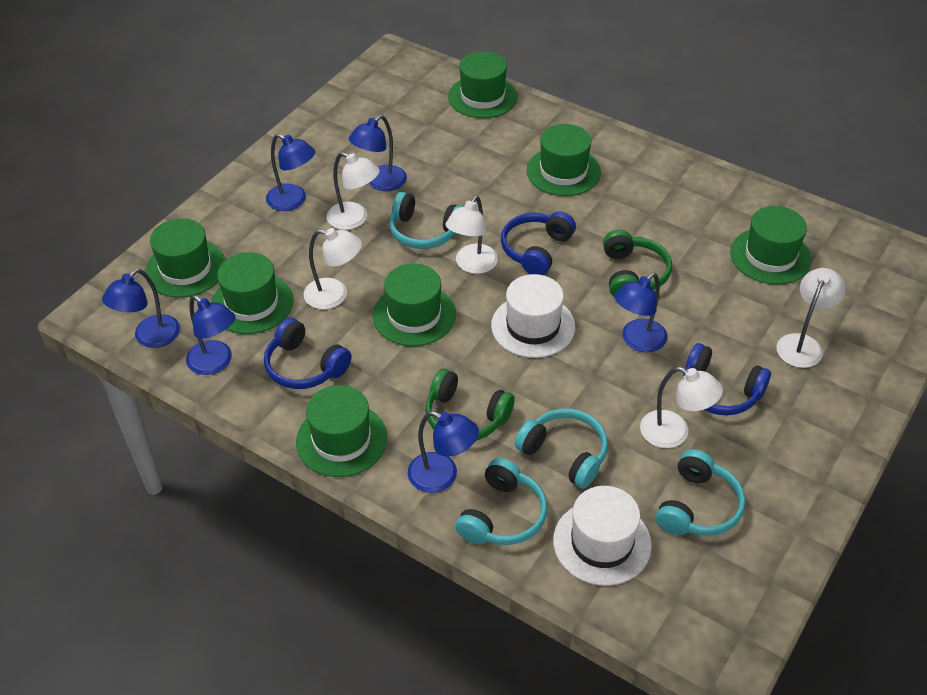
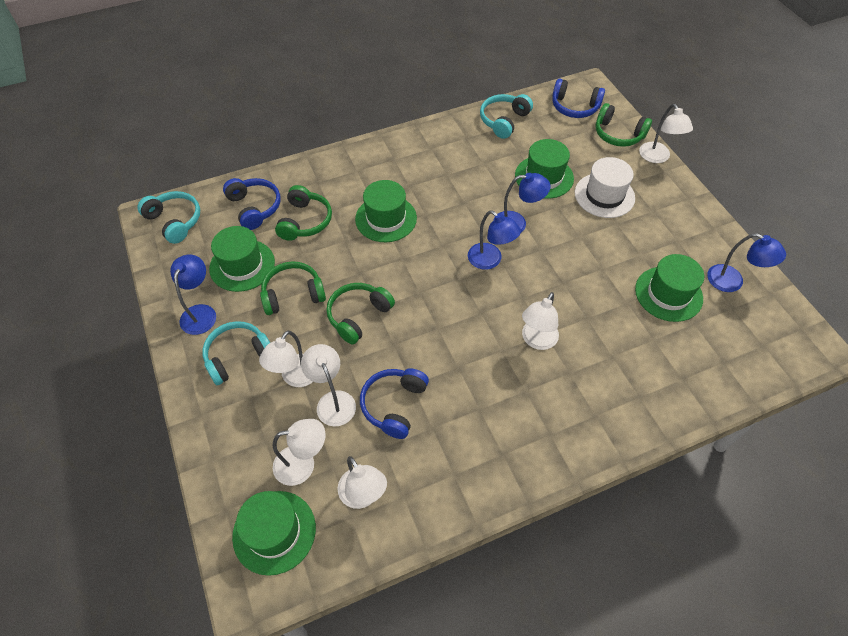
blue lamp: [102,269,180,348] [186,295,236,375] [266,134,315,211] [349,115,407,191] [408,411,479,493] [615,273,668,353] = 6 -> [170,254,216,335] [468,210,521,270] [494,173,551,232] [707,233,786,292] = 4
green hat: [145,218,226,298] [211,252,293,334] [296,385,387,477] [373,263,456,346] [448,51,518,118] [526,124,601,196] [730,206,812,285] = 7 -> [209,226,275,292] [232,491,316,576] [355,180,417,242] [515,139,574,199] [635,254,704,322] = 5
green headphones: [425,368,515,441] [603,230,672,298] = 2 -> [260,261,326,315] [275,185,332,241] [326,283,395,345] [596,103,652,147] = 4
turquoise headphones: [389,192,462,249] [455,458,547,545] [515,409,608,488] [656,449,746,536] = 4 -> [137,191,200,244] [202,321,270,385] [480,94,533,139] = 3
white hat: [491,274,575,358] [553,486,652,586] = 2 -> [575,157,635,218] = 1
white lamp: [303,228,362,309] [326,152,380,230] [445,196,498,274] [640,367,723,448] [777,268,846,368] = 5 -> [259,331,313,387] [272,419,325,486] [301,344,356,426] [338,456,387,509] [522,292,559,350] [639,104,693,163] = 6

